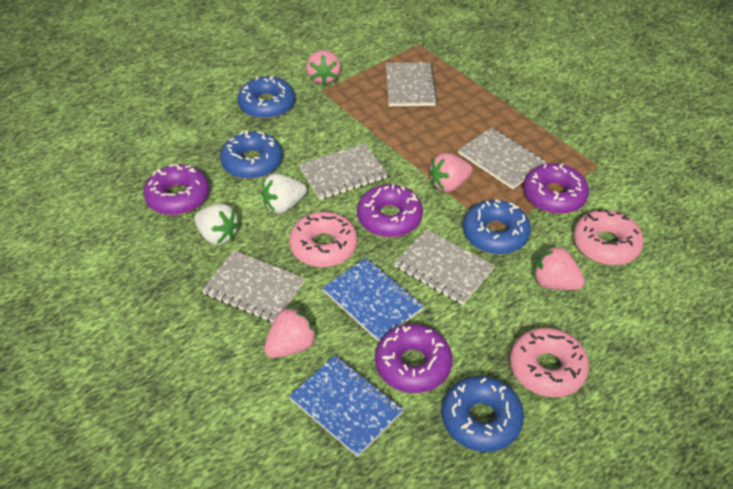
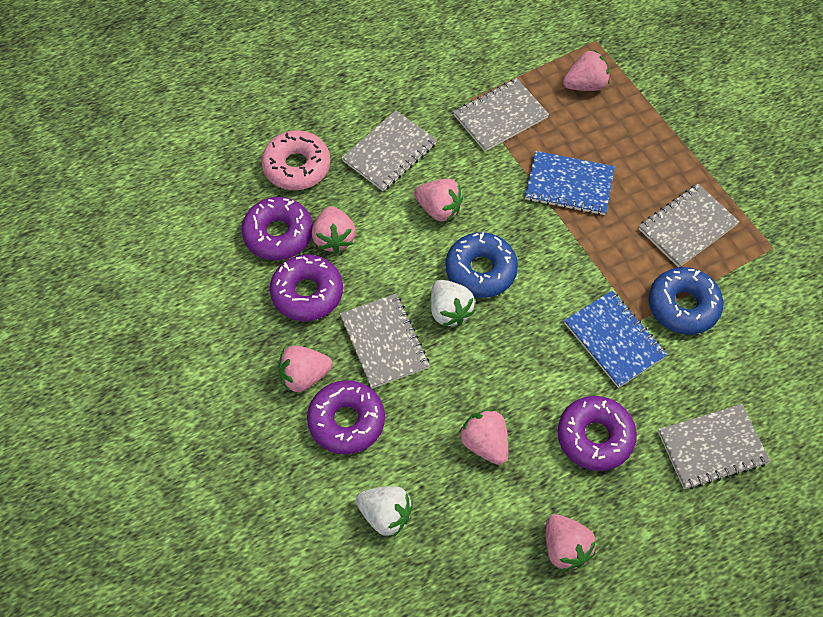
blue donut: [220,130,282,179] [238,76,295,119] [442,376,524,452] [463,200,531,255] = 4 -> [445,232,518,298] [649,267,723,335] = 2
pink donut: [289,212,358,267] [510,327,589,397] [573,210,644,265] = 3 -> [262,130,330,190] = 1
pink strawberry: [264,307,317,358] [306,50,341,85] [429,153,473,192] [534,245,585,290] = 4 -> [278,346,333,392] [312,206,356,253] [414,179,463,222] [459,409,508,465] [546,514,596,571] [563,50,610,91] = 6

